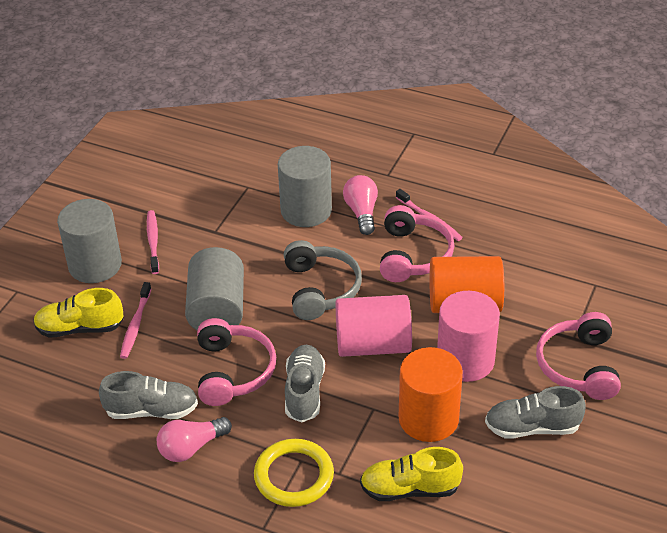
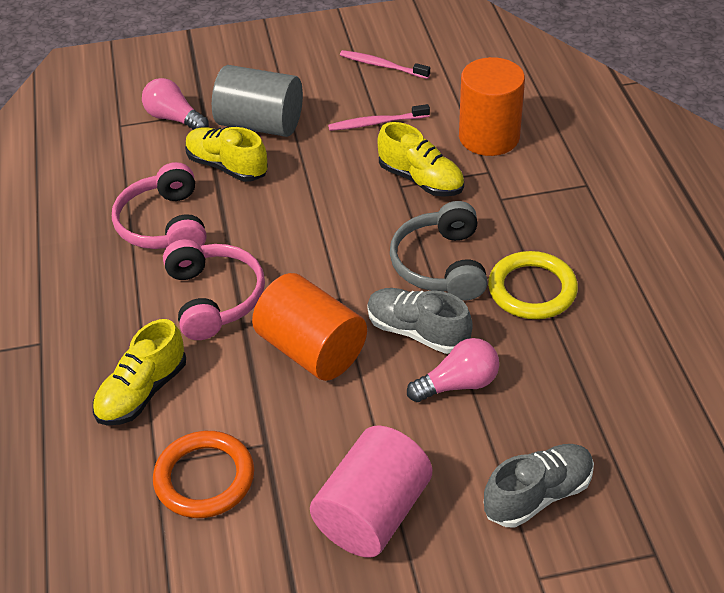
grey cylinder: [57,199,122,283] [185,247,244,330] [278,146,332,227] = 3 -> [212,65,303,137] = 1
grey shoe: [99,371,198,419] [285,345,325,423] [485,386,586,438] = 3 -> [367,288,473,354] [484,444,594,527] = 2
orange ring: none = 0 -> [153,431,254,518] = 1
pink cylinder: [336,295,412,357] [437,291,500,382] = 2 -> [310,425,432,558] = 1
pink headphones: [197,318,276,406] [380,205,454,282] [536,312,621,400] = 3 -> [112,162,206,249] [163,239,265,340] = 2
pink toothbrush: [120,282,151,359] [147,210,159,274] [396,189,463,241] = 3 -> [328,104,430,131] [340,50,430,79] = 2
yellow shoe: [33,288,123,337] [360,447,463,501] = 2 -> [93,319,186,425] [185,127,268,182] [378,122,464,197] = 3

